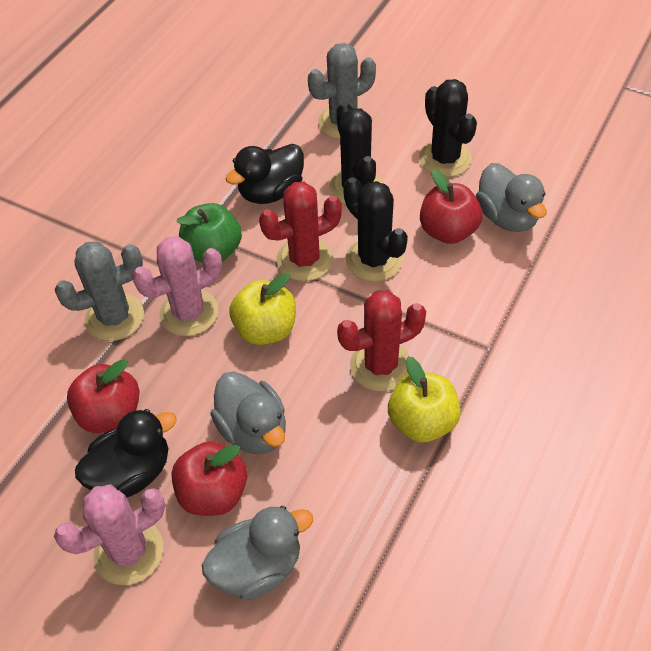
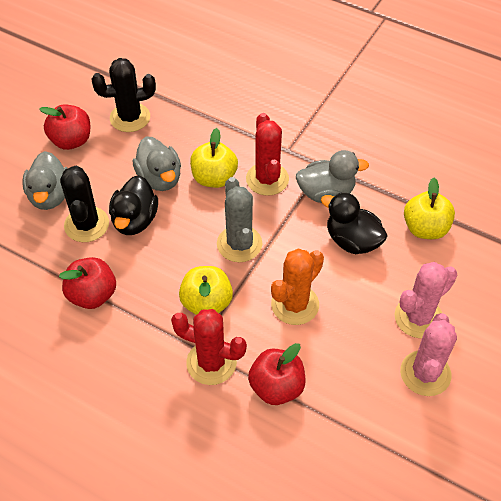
black cactus: [329,102,382,205] [343,177,408,282] [419,79,477,177] = 3 -> [60,166,109,242] [92,58,156,132] = 2
green apple: [177,203,242,262] = 1 -> none = 0
grey cactus: [55,241,144,341] [308,43,376,139] = 2 -> [217,177,262,262] = 1
orange cactus: none = 0 -> [271,248,324,325] = 1
yellow apple: [229,273,296,345] [388,356,461,443] = 2 -> [179,266,233,315] [190,128,238,188] [404,178,455,239] = 3

